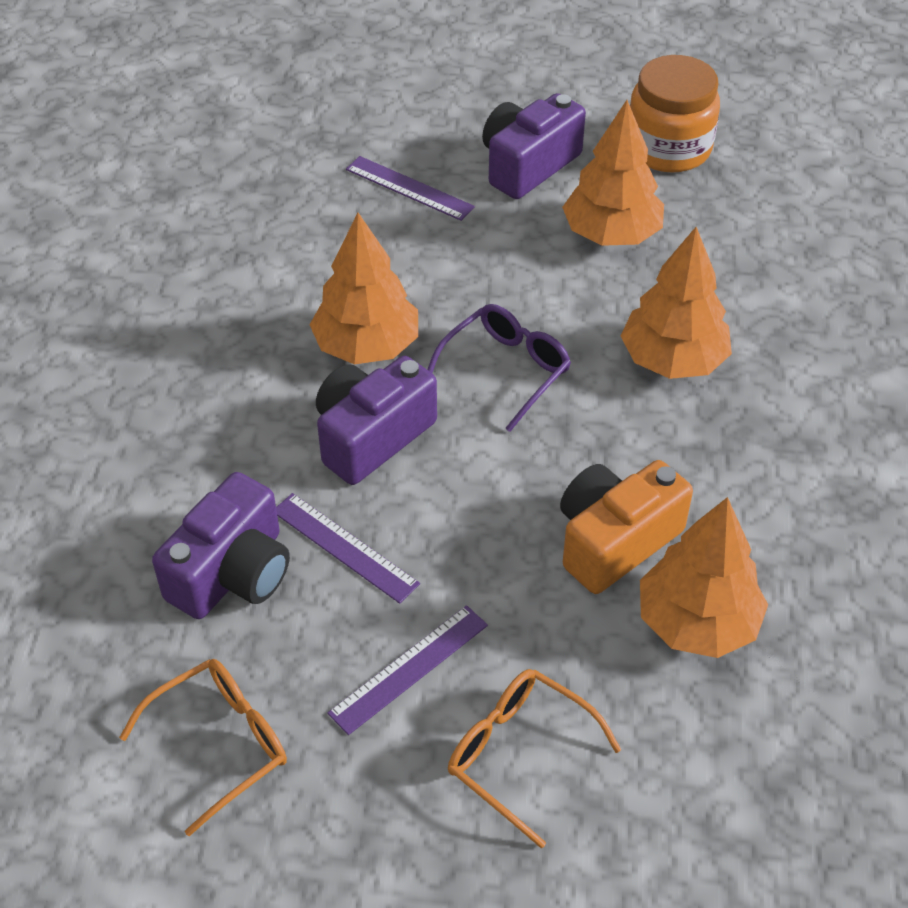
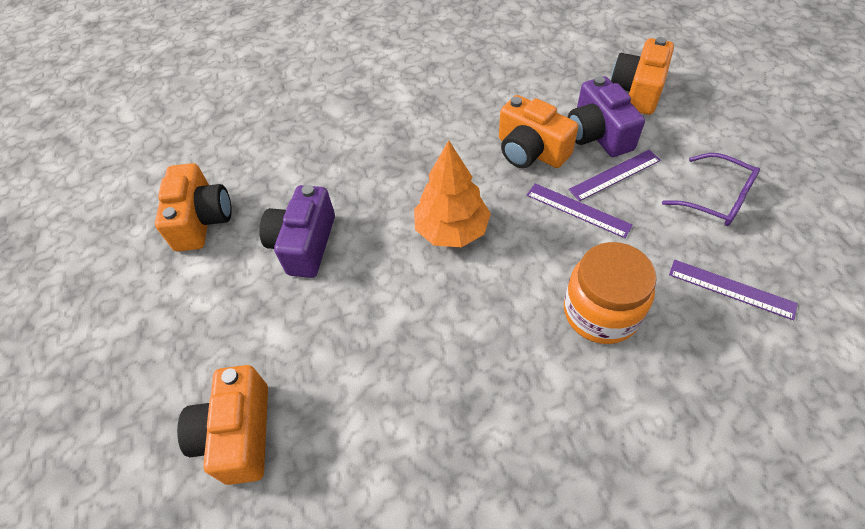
orange camera: [560,460,693,594] = 1 -> [155,163,232,252] [177,365,268,485] [499,95,579,168] [611,37,674,115] = 4
orange glasses: [119,659,287,836] [448,669,621,848] = 2 -> none = 0
orange tree: [309,213,418,365] [562,100,664,246] [621,227,732,379] [640,497,768,658] = 4 -> [414,140,491,247] = 1
purple camera: [152,472,290,619] [316,356,437,485] [482,93,586,199] = 3 -> [259,185,335,278] [568,76,645,157] = 2

